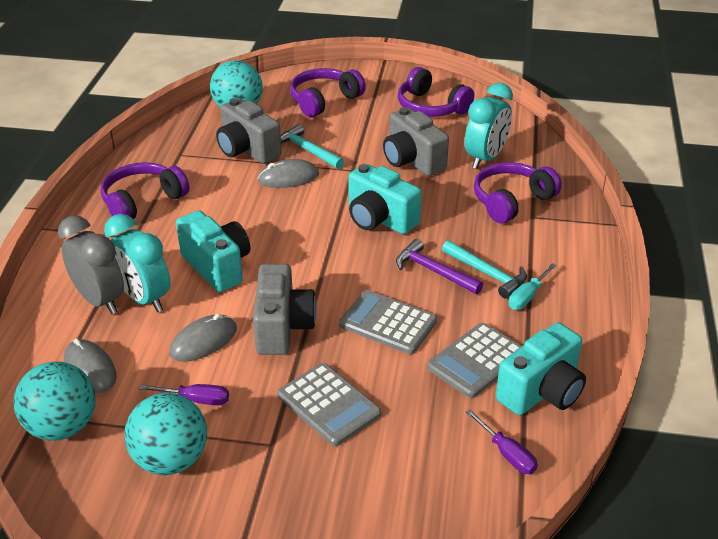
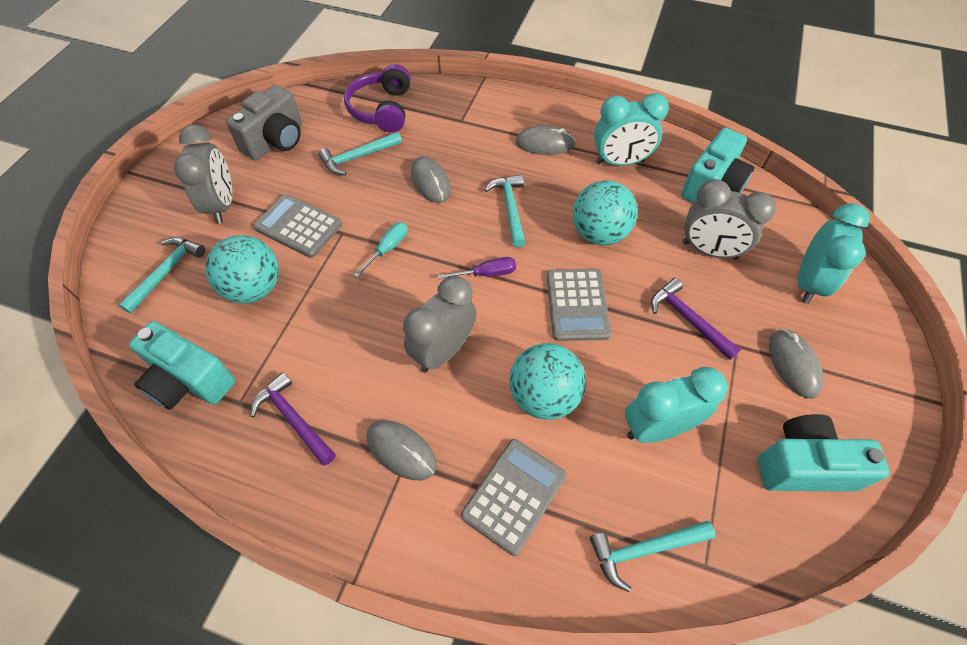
grey camera: [216,98,281,164] [253,264,317,355] [383,107,449,176] = 3 -> [226,85,302,160] = 1
grey clock: [58,215,124,314] = 1 -> [174,125,232,224] [403,276,476,373] [682,179,776,260] = 3
grey mouse: [64,338,117,393] [169,314,237,362] [257,159,319,188] = 3 -> [366,420,437,480] [411,156,451,203] [515,125,576,155] [769,329,823,399] = 4
purple hammer: [396,239,483,294] = 1 -> [250,372,336,466] [651,278,741,360] = 2
purple headphones: [101,162,189,219] [290,68,366,117] [398,67,474,117] [474,162,562,223] = 4 -> [344,64,411,133] = 1
purple screwdriver: [139,384,229,406] [466,409,538,474] = 2 -> [438,257,516,279] = 1
turquoise clock: [104,214,171,312] [465,83,513,169] = 2 -> [594,93,669,166] [625,367,728,443] [798,203,870,304] = 3
turquoise hammer: [280,124,344,169] [442,240,527,299] = 2 -> [119,237,205,313] [318,132,402,175] [485,174,525,247] [590,521,716,592] = 4

